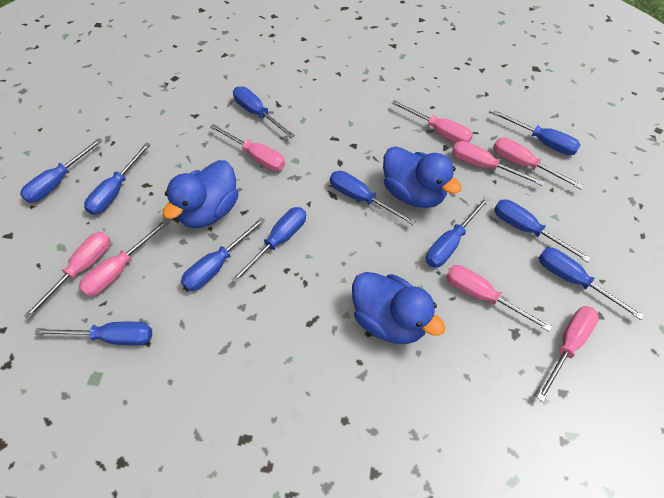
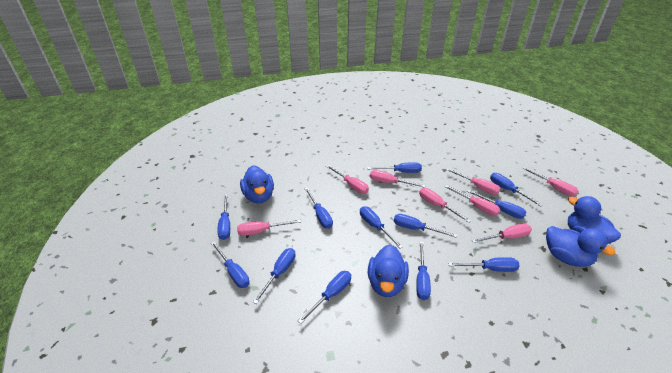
blue duck: [163,160,238,228] [352,272,446,344] [383,146,462,208] = 3 -> [240,165,274,203] [368,244,409,297] [546,226,615,267] [568,196,621,244] = 4
blue screwdriver: [20,138,103,203] [35,322,152,346] [84,142,151,215] [181,217,265,291] [231,207,306,284] [233,86,295,138] [330,171,416,225] [426,197,490,268] [492,110,580,155] [494,199,591,262] [539,247,644,320] = 11 -> [211,241,250,288] [217,194,230,240] [253,248,296,304] [298,271,351,324] [305,188,333,229] [360,206,403,249] [367,162,422,173] [394,214,457,238] [416,242,431,300] [448,257,519,272] [467,190,527,219] [490,173,543,207] = 12

